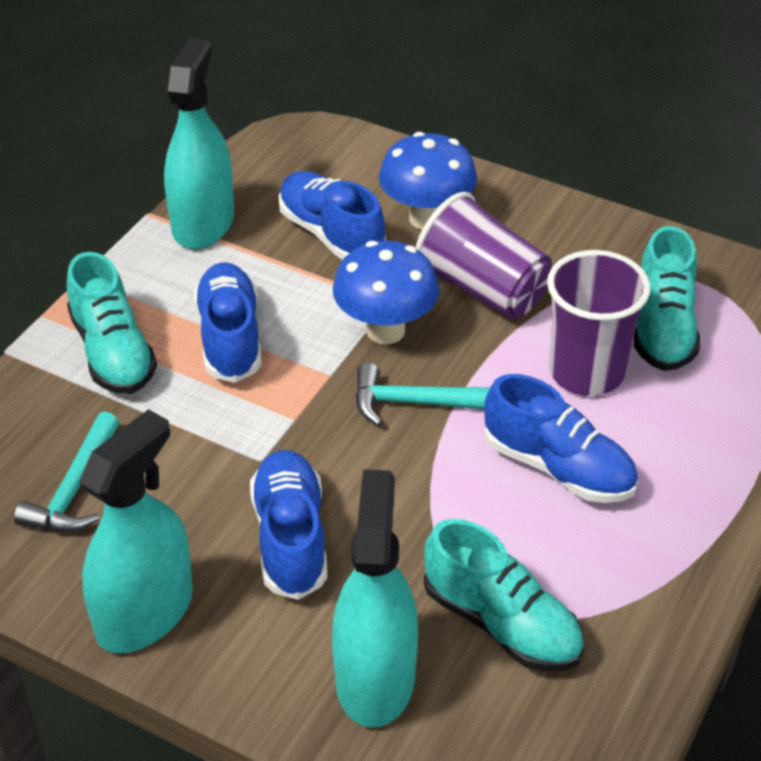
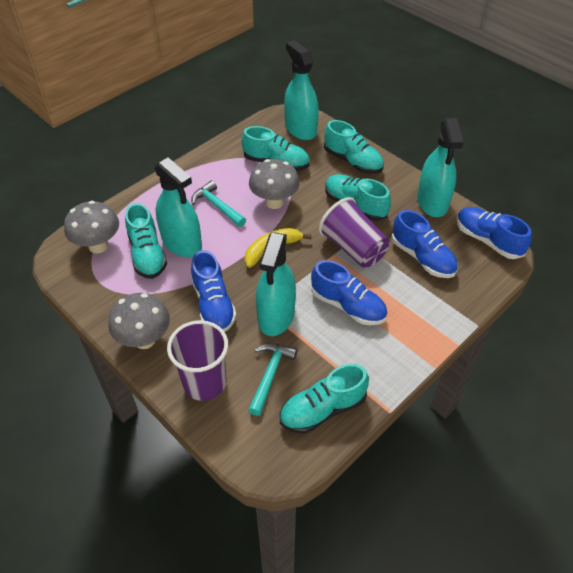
blue mushroom: [333,241,439,344] [379,132,477,230] = 2 -> none = 0
grey mushroom: none = 0 -> [64,201,119,253] [108,293,170,349] [249,159,300,209] = 3
turquoise shoe: [67,252,157,394] [424,519,584,671] [634,226,700,371] = 3 -> [125,203,167,279] [242,126,310,171] [280,364,369,434] [324,120,384,174] [325,174,391,221] = 5
turquoise spray bottle: [79,409,193,654] [164,38,234,249] [332,469,418,728] = 3 -> [154,157,202,257] [256,232,296,336] [284,40,319,140] [417,118,463,217] = 4
yellow banana: none = 0 -> [245,228,312,268] = 1

